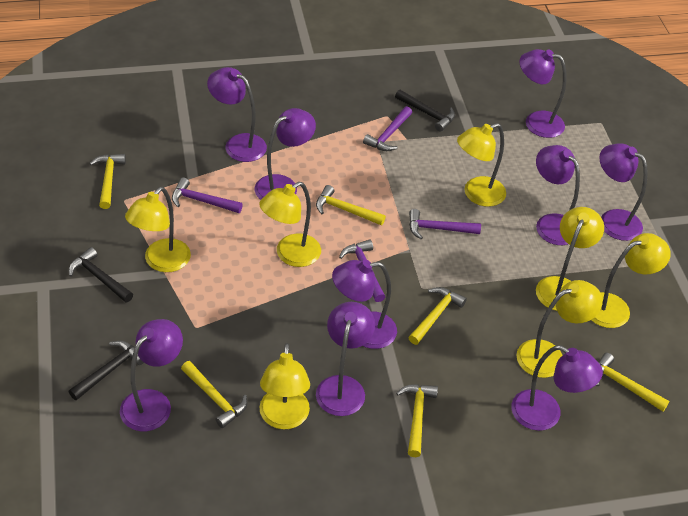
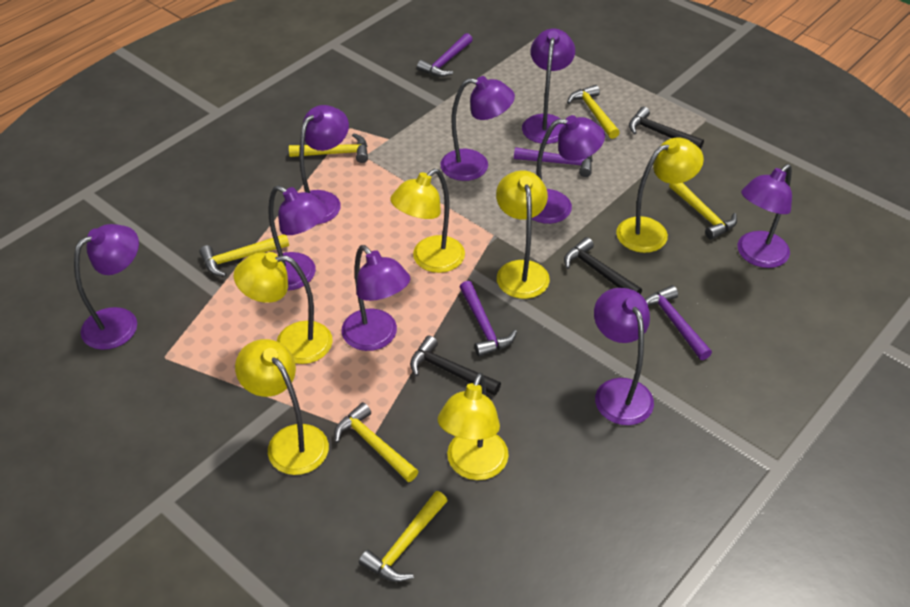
yellow lamp: [125,187,191,272] [259,182,321,267] [260,343,310,429] [457,123,506,207] [517,280,603,378] [536,207,604,311] [591,233,671,328] = 7 -> [234,252,333,364] [235,339,329,475] [390,169,465,273] [438,373,509,480] [496,170,550,299] [616,137,704,253] = 6

